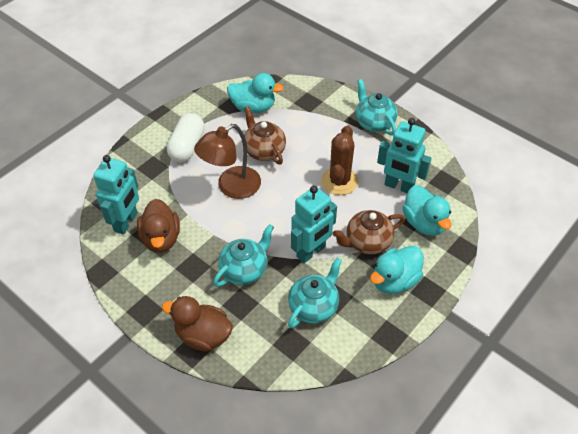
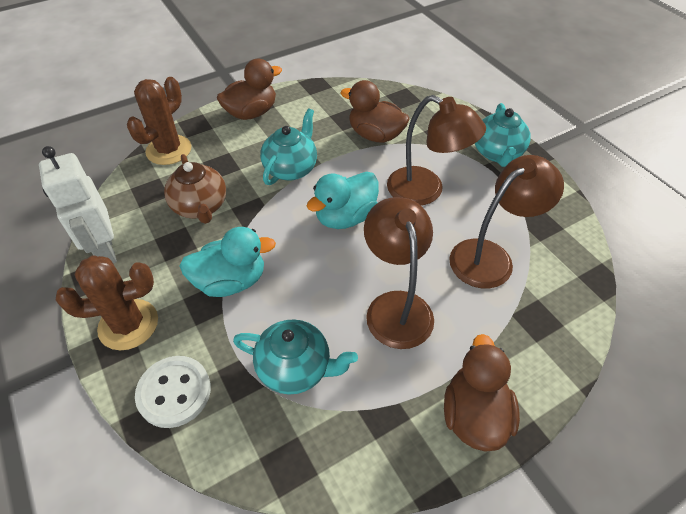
brown cactus: [321,125,358,195] = 1 -> [56,255,158,350] [127,77,192,165] = 2
brown duck: [137,199,180,253] [162,296,233,352] = 2 -> [217,58,282,120] [341,80,410,143] [444,334,520,452] = 3
brown lamp: [194,124,261,199] = 1 -> [364,197,434,349] [387,95,486,206] [449,155,564,289] = 3
brown teapot: [244,106,286,165] [333,210,405,254] = 2 -> [164,154,226,224] = 1
turquoise duck: [227,73,284,113] [370,246,424,294] [403,185,452,236] = 3 -> [180,227,276,297] [307,172,379,229] = 2
turquoise robot: [93,155,139,234] [291,186,337,263] [377,118,431,193] = 3 -> none = 0
white button: none = 0 -> [135,356,211,428] = 1
white capsule: [167,113,204,162] = 1 -> none = 0
white robot: none = 0 -> [39,146,117,264] = 1

